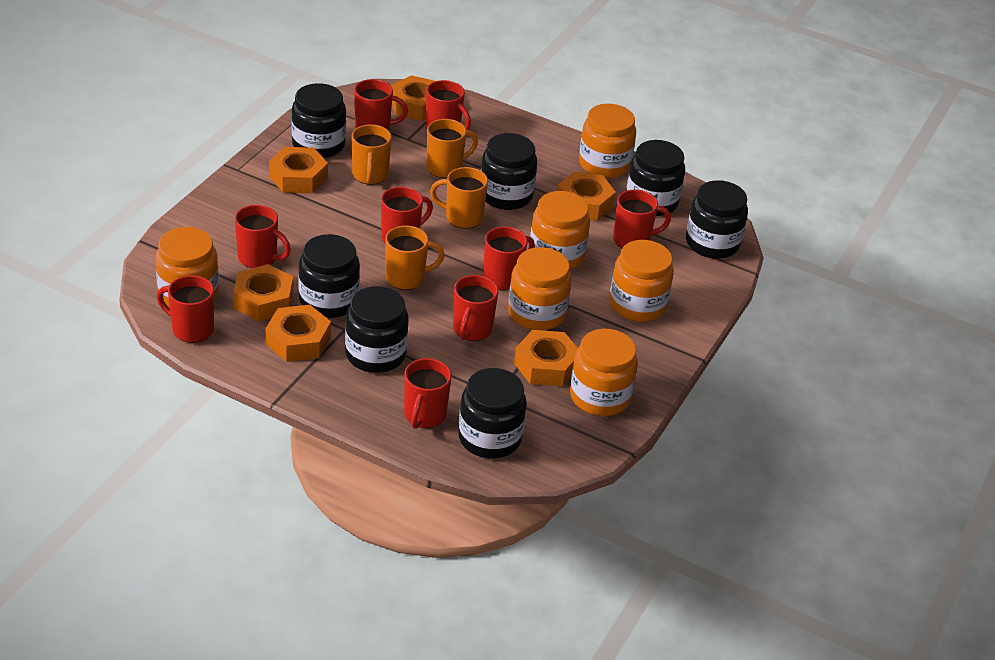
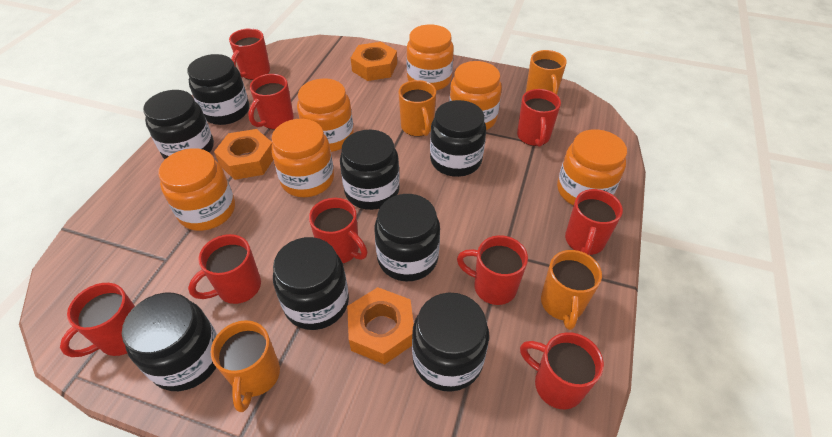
black jar: [291,83,346,158] [298,234,360,318] [345,286,408,373] [458,368,527,458] [481,133,537,210] [626,140,685,216] [686,180,748,259] = 7 -> [122,293,217,391] [143,90,214,159] [188,54,249,125] [273,237,349,330] [340,130,400,210] [374,194,440,281] [412,293,489,392] [430,100,486,177] = 8
orange nut: [233,264,293,321] [266,305,331,362] [269,147,328,194] [391,75,435,121] [514,330,578,387] [557,172,616,221] = 6 -> [214,129,273,180] [347,287,414,365] [351,42,397,81] = 3

